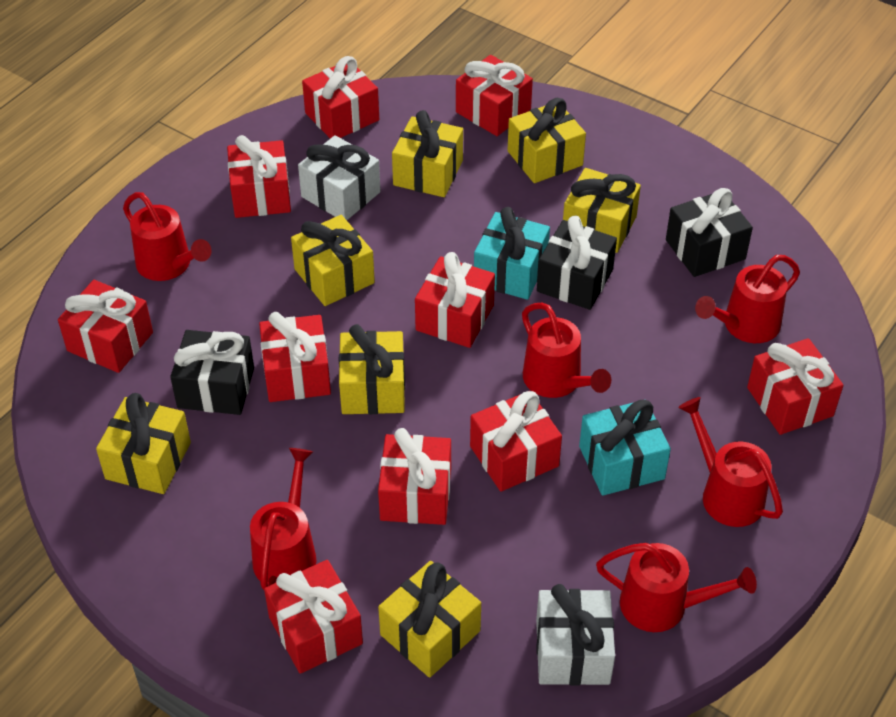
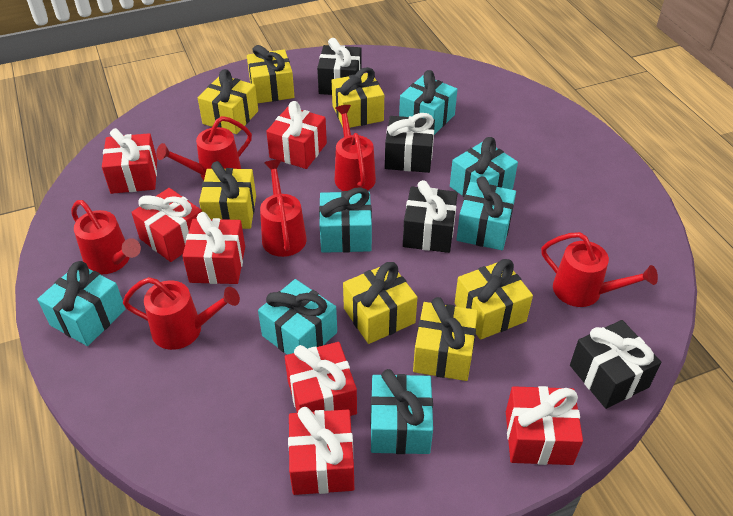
black gift: [170,330,254,415] [537,215,617,310] [666,188,753,277] = 3 -> [317,38,362,95] [385,113,435,173] [403,180,458,253] [570,320,661,409] = 4
red gift: [58,280,153,373] [227,135,291,218] [259,312,331,402] [264,560,363,674] [302,56,379,139] [378,428,451,525] [415,252,495,348] [456,55,533,136] [470,391,562,492] [747,338,844,435] = 10 -> [102,128,157,194] [131,188,202,262] [182,212,245,284] [266,101,327,169] [285,342,357,416] [288,407,354,495] [506,386,583,465] = 7
turquoise gift: [474,207,550,300] [579,400,671,496] = 2 -> [37,261,126,346] [258,279,337,355] [319,187,372,253] [371,369,433,454] [399,70,457,135] [450,137,518,197] [456,176,516,250] = 7
white gift: [298,135,381,220] [536,584,615,686] = 2 -> none = 0

